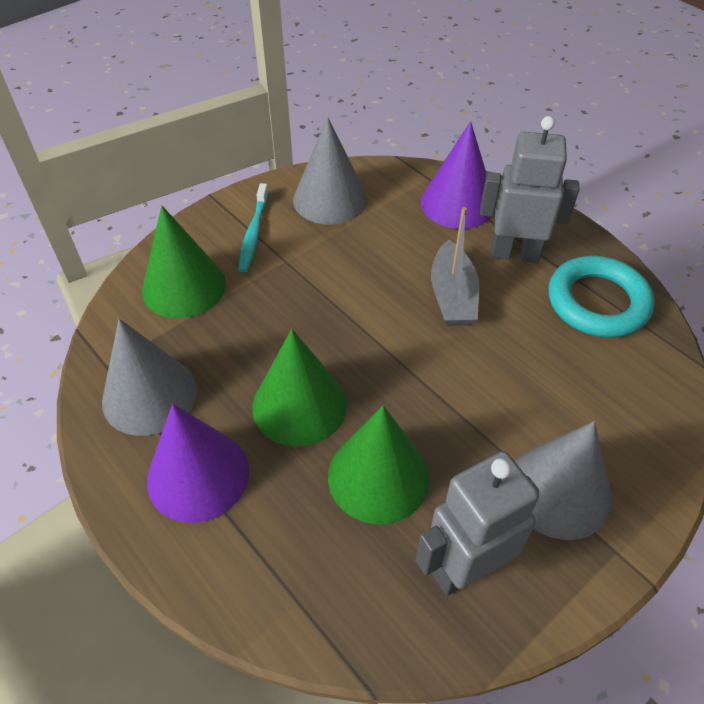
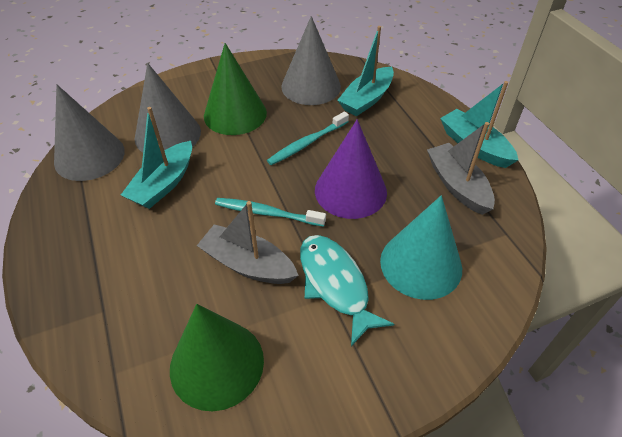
green cone: [142,206,226,318] [253,329,347,447] [328,406,430,524] = 3 -> [170,304,264,411] [204,43,267,135] = 2
grey boat: [431,207,479,326] = 1 -> [197,201,299,284] [427,122,495,215] = 2
grey robot: [416,451,539,596] [480,116,580,263] = 2 -> none = 0
purple cone: [147,404,249,523] [421,121,492,229] = 2 -> [315,119,387,219] = 1
turquoise boat: none = 0 -> [121,107,192,209] [337,26,394,116] [440,81,518,168] = 3
turquoise cone: none = 0 -> [380,195,462,300] = 1
turquoise fish: none = 0 -> [300,235,394,346] = 1
turquoise ring: [548,256,655,338] = 1 -> none = 0
turquoise toothbrush: [238,183,269,273] = 1 -> [215,198,326,227] [267,111,349,165] = 2

